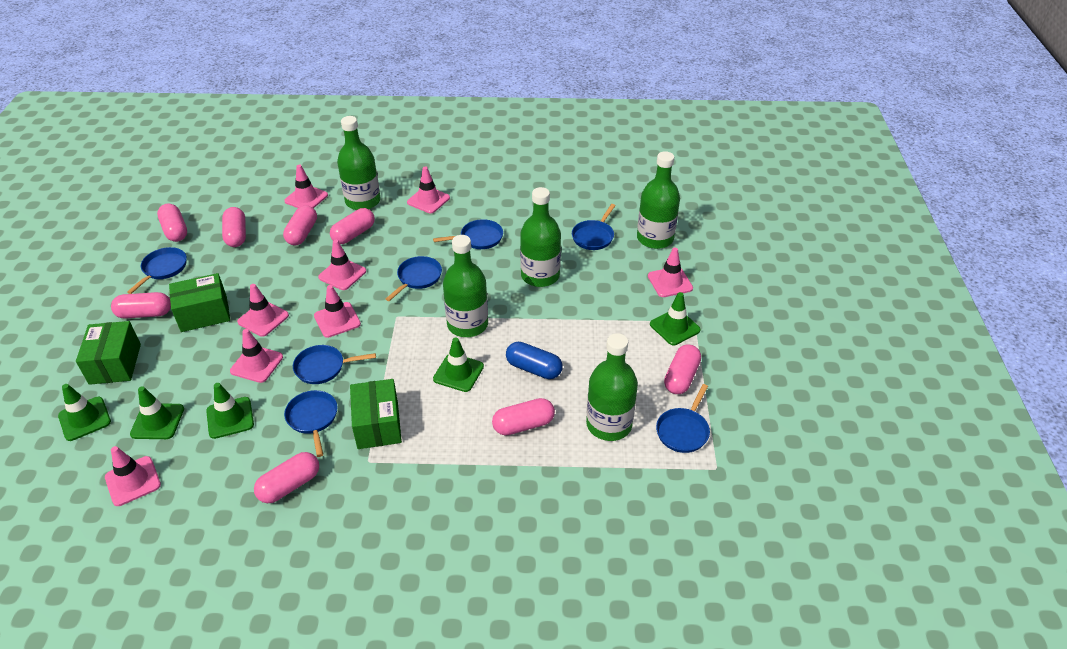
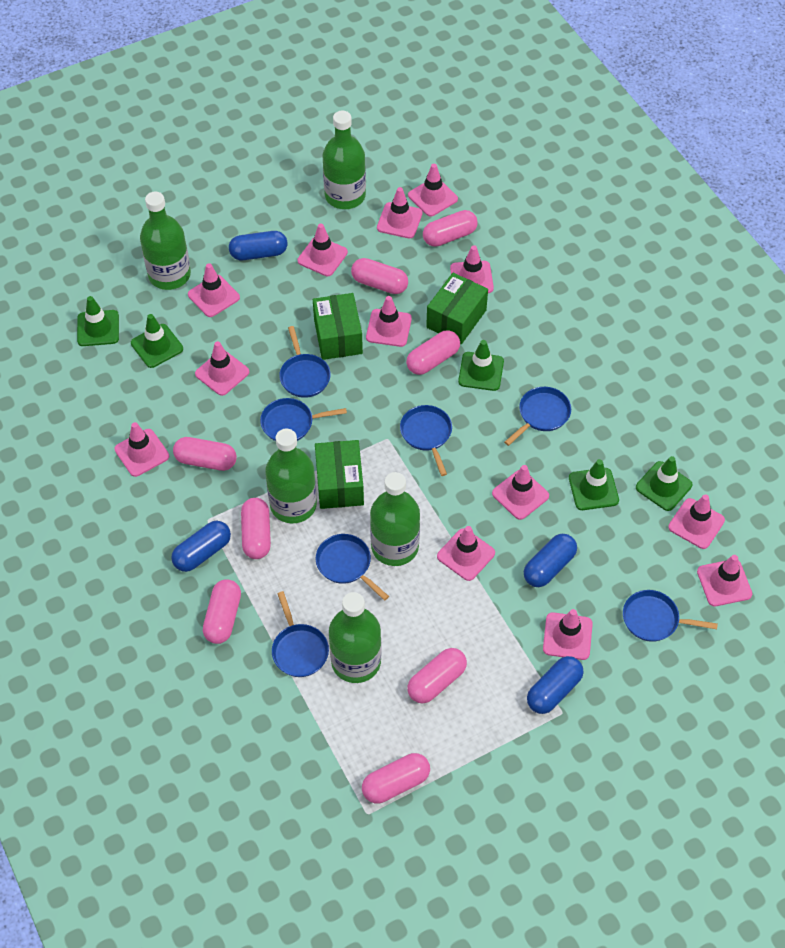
blue capsule: [506,342,563,379] = 1 -> [171,521,231,572] [229,231,287,260] [524,534,577,587] [527,656,583,714] = 4
pink traffic cone: [105,446,161,506] [230,329,283,383] [237,284,289,337] [284,165,328,208] [314,285,361,338] [318,240,366,290] [407,166,450,213] [648,248,693,297] = 8 -> [115,422,169,477] [188,263,240,317] [195,341,249,396] [297,224,348,276] [366,296,412,347] [377,187,423,238] [408,164,458,216] [437,526,495,581] [450,245,494,293] [492,465,549,520] [543,609,593,660] [668,494,725,549] [697,555,752,606] = 13

